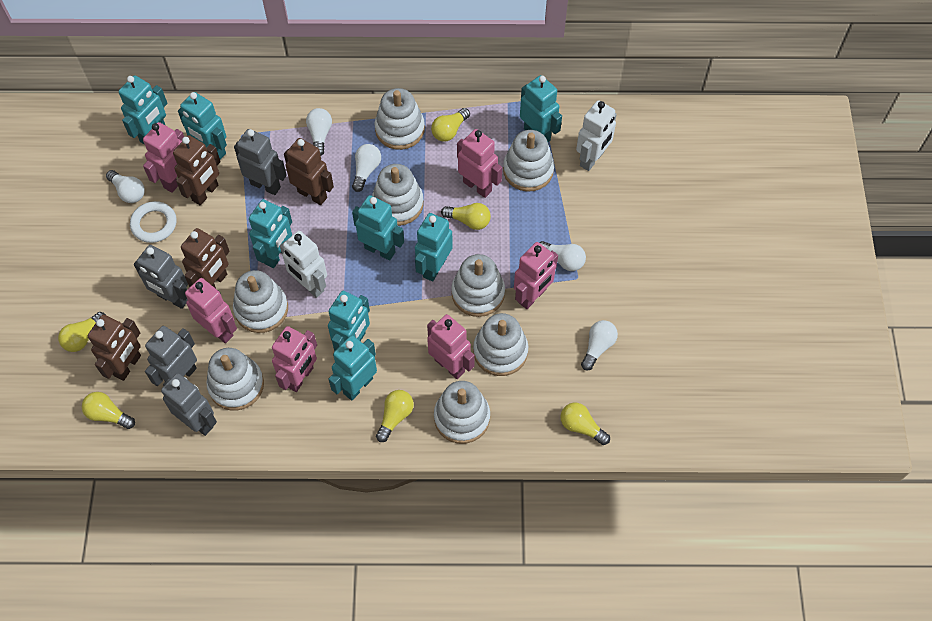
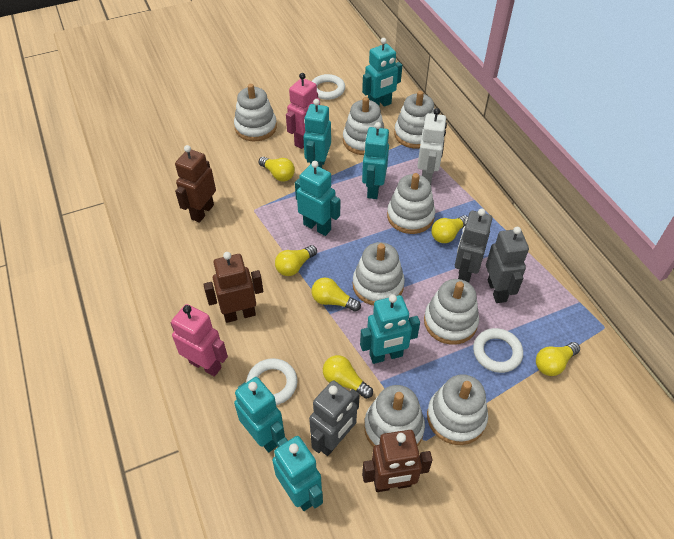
brown robot: [88,315,141,381] [173,135,221,205] [181,228,230,289] [284,138,334,205] = 4 -> [175,145,216,223] [203,252,263,323] [362,430,432,492] = 3
grey robot: [134,245,188,309] [145,326,197,386] [161,373,217,436] [234,129,287,195] = 4 -> [309,380,360,456] [455,208,493,283] [486,227,529,303] = 3
pink robot: [143,122,184,193] [185,278,237,343] [272,326,317,392] [427,314,475,379] [457,129,502,198] [514,242,558,309] = 6 -> [171,304,228,377] [286,73,320,149] = 2
turquoise robot: [119,75,168,145] [178,92,227,160] [249,199,292,268] [328,291,370,351] [329,335,377,401] [352,195,404,261] [415,213,453,282] [520,75,562,142] = 8 -> [234,377,285,452] [272,436,323,511] [295,161,340,236] [303,99,331,168] [360,294,420,364] [362,38,402,107] [362,122,389,199] = 7
white light bulb: [106,170,145,203] [306,108,332,156] [352,144,381,192] [540,241,586,271] [581,320,618,371] = 5 -> none = 0
white ring: [130,201,176,243] = 1 -> [246,358,297,405] [311,74,345,100] [473,328,523,373] = 3
white robot: [280,231,327,298] [576,100,617,171] = 2 -> [417,108,447,184] = 1

